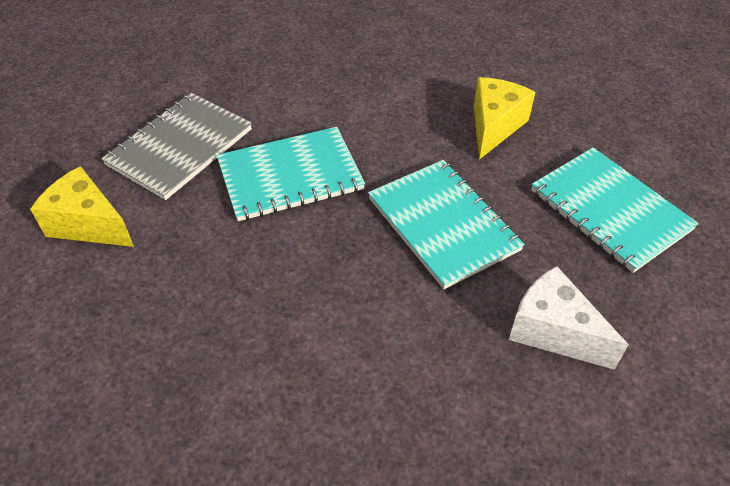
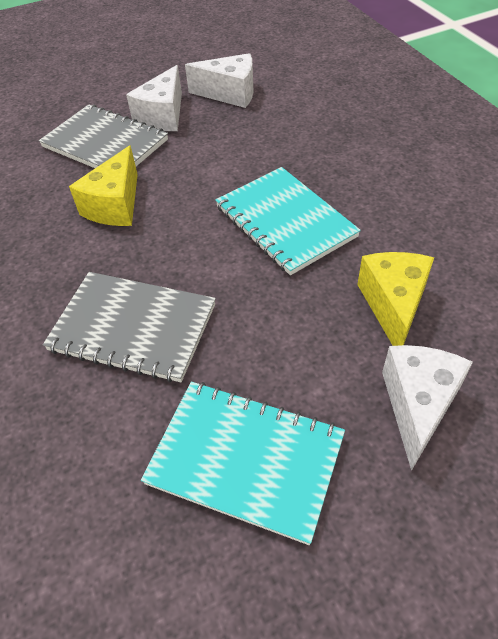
grey notebook: [101,93,252,200] = 1 -> [39,104,168,168] [43,272,216,382] = 2
turquoise notebook: [217,127,365,221] [368,160,525,289] [531,147,699,273] = 3 -> [141,382,345,545] [215,167,361,275] = 2
white cheese: [509,266,628,370] = 1 -> [126,65,182,131] [185,53,254,108] [382,345,473,471] = 3

